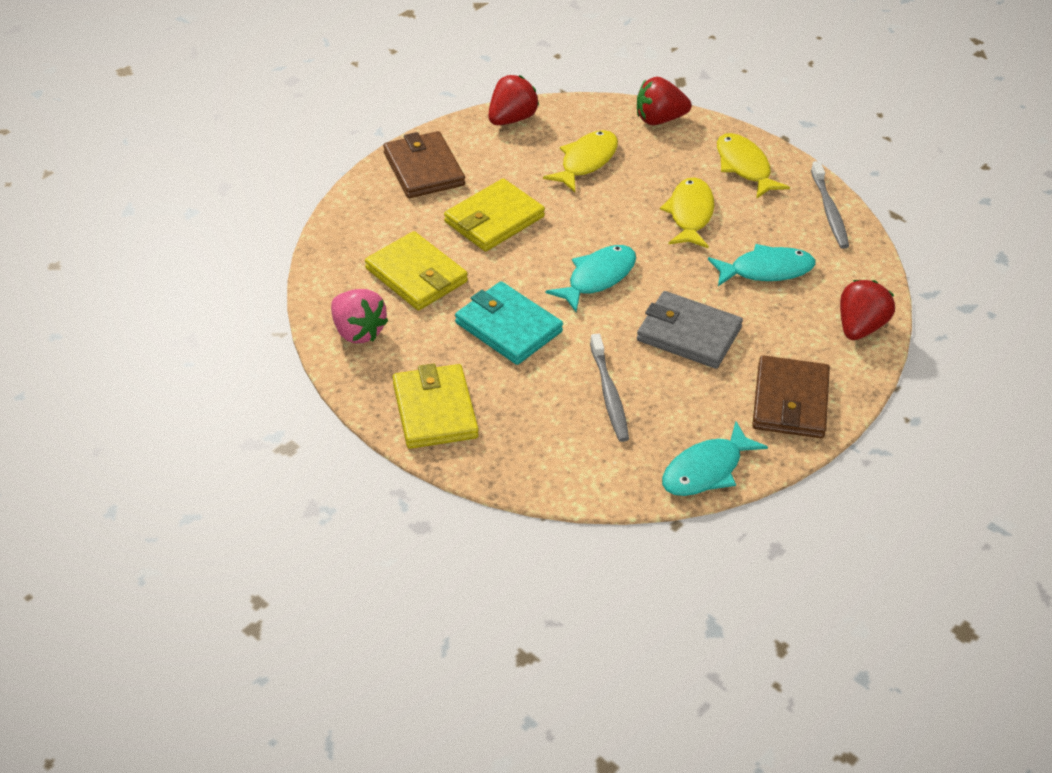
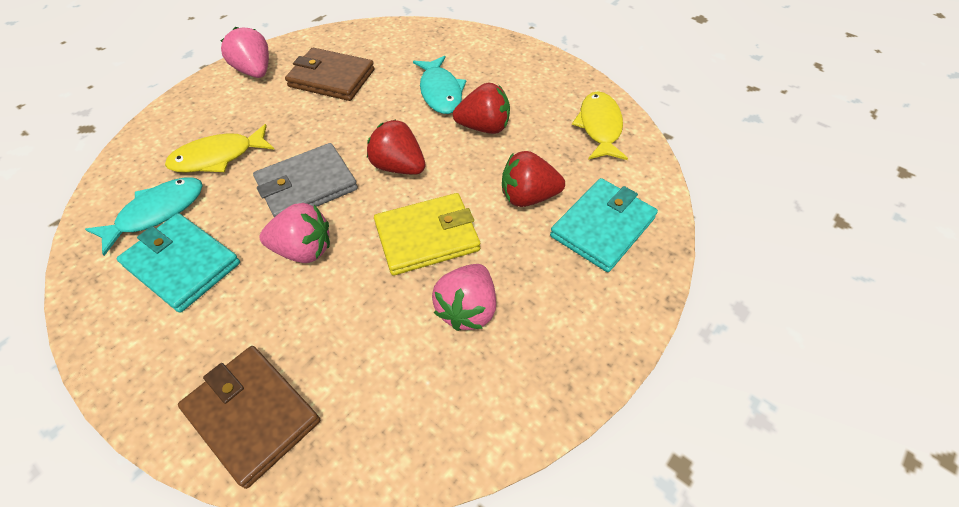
grey toothbrush: [590,334,629,442] [811,161,849,249] = 2 -> none = 0
pink strawberry: [331,289,388,343] = 1 -> [221,27,269,78] [260,203,330,263] [432,264,496,331] = 3
turquoise fish: [546,245,636,312] [662,421,768,496] [708,244,815,286] = 3 -> [85,177,203,256] [413,56,466,114] = 2
turquoise wallet: [455,281,563,365] = 1 -> [117,213,240,313] [550,178,658,272] = 2
yellow fish: [543,130,618,192] [660,177,714,248] [717,133,790,199] = 3 -> [165,124,275,173] [572,91,628,160] = 2
yellow wallet: [365,231,468,310] [392,363,479,449] [444,178,545,252] = 3 -> [374,193,480,275] = 1

